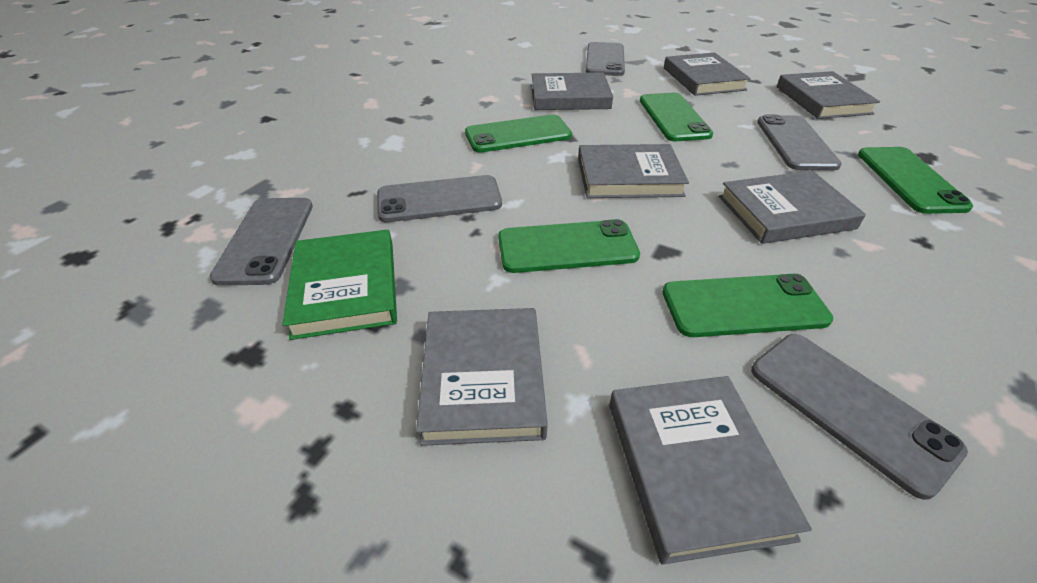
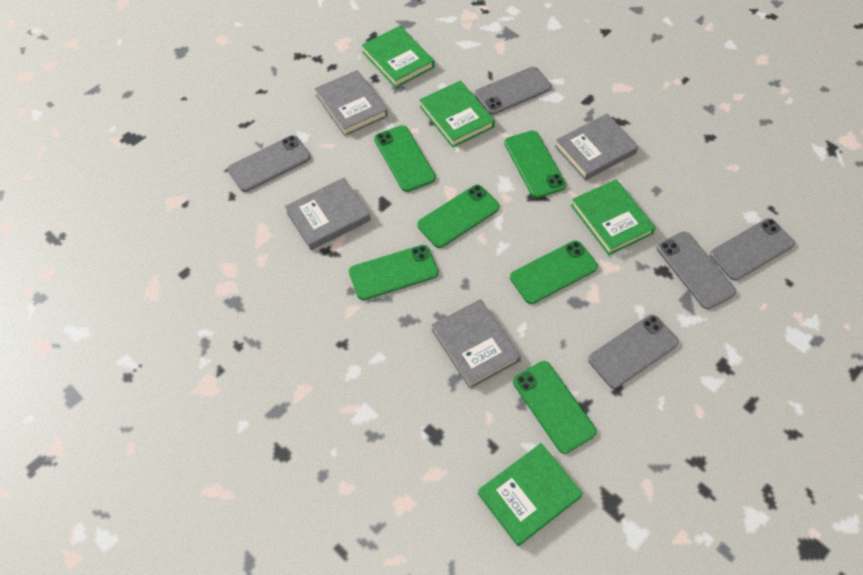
green book: [282,229,397,340] = 1 -> [362,26,434,88] [420,81,495,148] [477,443,583,546] [571,179,656,255] = 4
green phone: [465,114,572,153] [498,219,640,273] [640,93,713,141] [662,274,833,337] [858,147,973,214] = 5 -> [349,245,439,300] [374,125,436,192] [417,185,500,248] [504,131,566,198] [510,240,598,304] [513,361,597,454] = 6
grey book: [416,308,548,446] [531,73,613,110] [578,144,689,198] [609,376,812,565] [664,52,751,96] [719,171,866,244] [777,71,880,119] = 7 -> [285,178,371,250] [315,70,388,136] [431,299,521,389] [555,114,639,180] = 4

